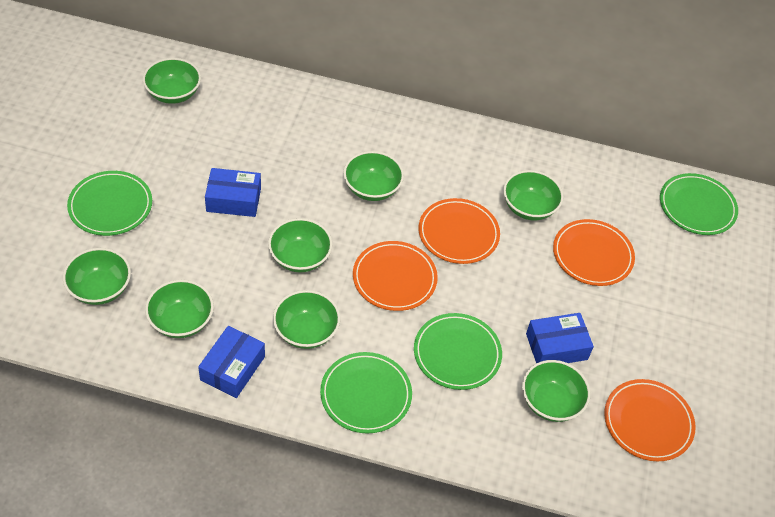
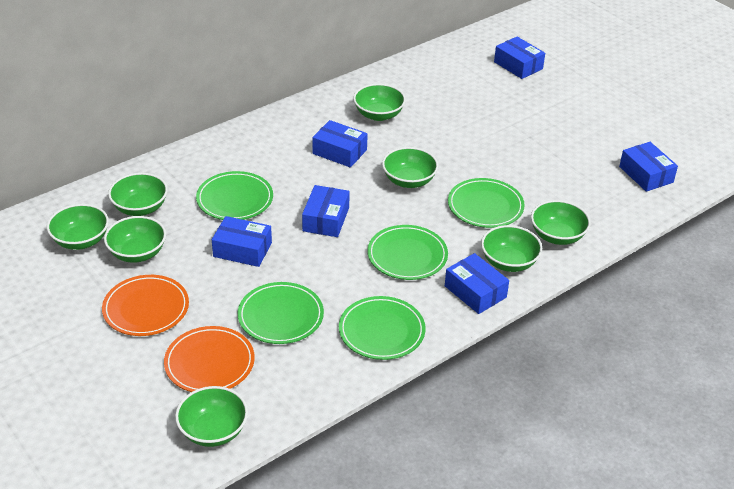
blue box: [198,326,265,398] [205,168,261,217] [526,313,594,363] = 3 -> [212,216,272,267] [302,185,350,237] [312,120,368,167] [445,253,509,314] [494,37,545,79] [619,142,678,192] = 6
green plate: [67,171,152,236] [320,352,412,433] [414,313,502,390] [660,173,738,235] = 4 -> [196,171,273,220] [238,282,324,344] [339,296,426,360] [367,225,448,280] [448,178,525,228] = 5
orange plate: [353,241,438,311] [419,198,500,264] [553,219,635,286] [604,379,696,461] = 4 -> [102,275,189,336] [164,326,255,392] = 2

